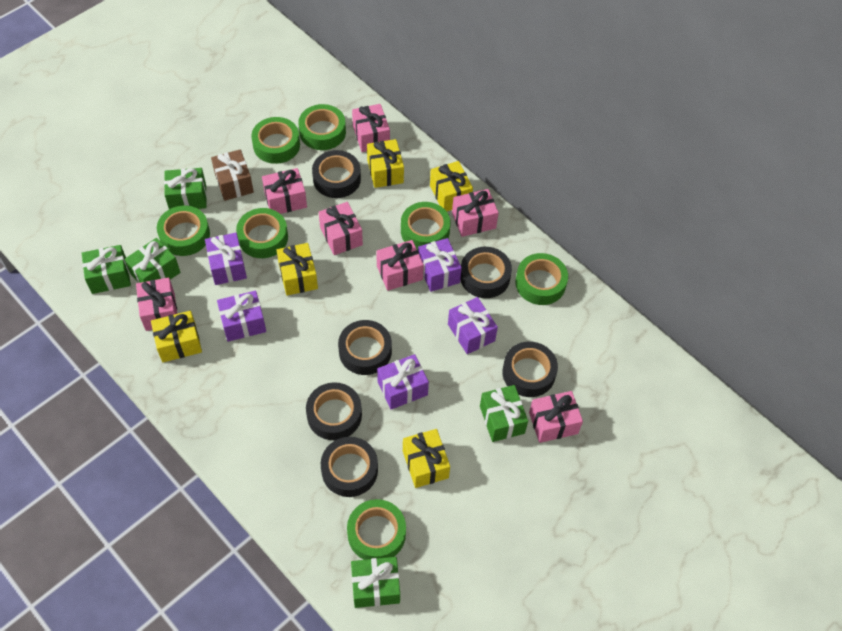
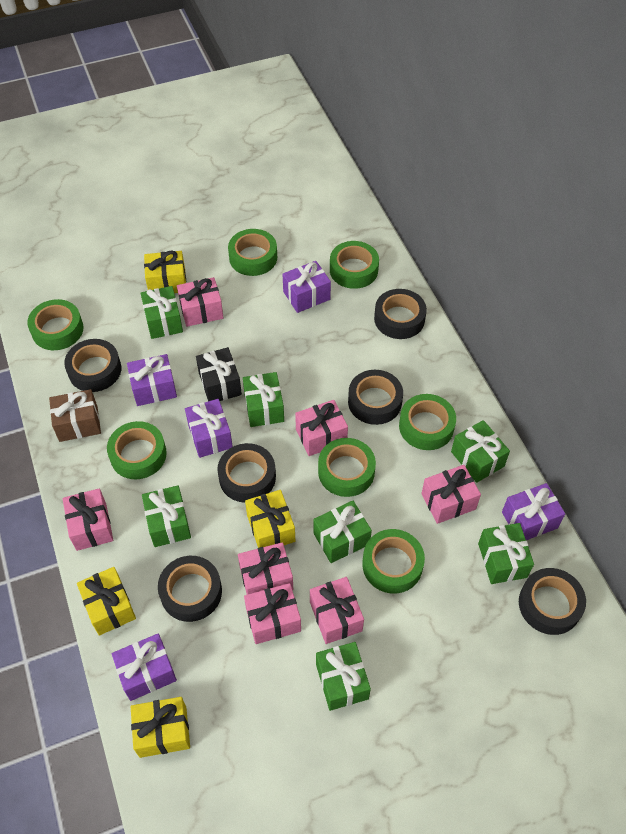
black gift: none = 0 -> [196,347,242,401] = 1
green gift: [82,245,131,294] [125,238,180,283] [164,168,207,209] [351,557,400,608] [480,385,528,442] = 5 -> [141,286,183,339] [142,485,191,547] [243,372,284,427] [313,500,372,563] [316,642,371,711] [451,420,510,483] [478,523,534,584] = 7
yellow gift: [151,311,202,362] [276,243,318,296] [367,139,404,188] [403,429,450,488] [430,161,473,211] = 5 -> [77,567,136,636] [131,697,190,758] [144,250,186,293] [245,490,295,548] = 4

